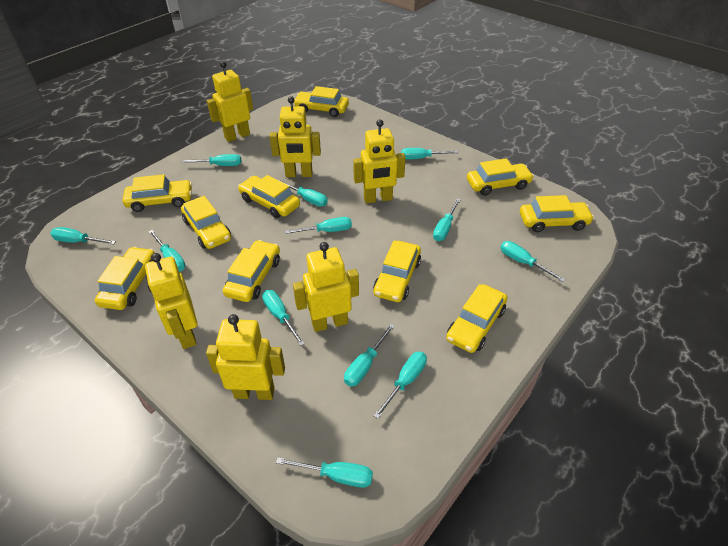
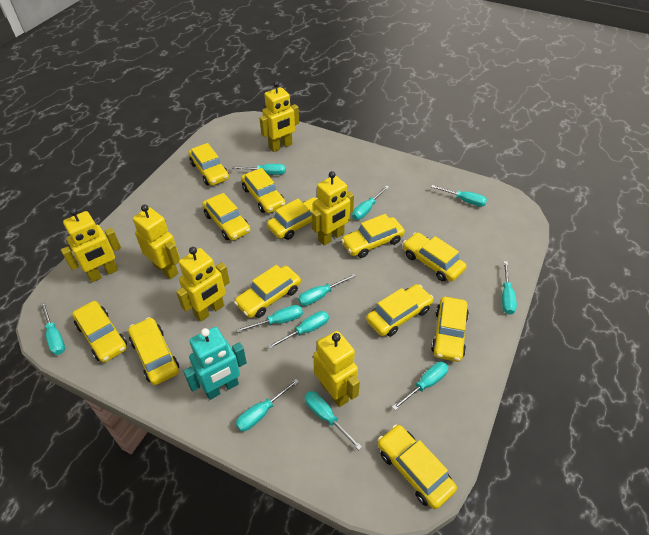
turquoise robot: none = 0 -> [183,327,247,400] = 1
turquoise screwdriver: [50,227,116,244] [149,230,186,272] [182,154,241,166] [262,290,305,346] [276,457,373,488] [279,180,328,207] [285,217,352,234] [344,324,395,387] [374,352,427,419] [401,148,458,159] [433,198,461,241] [500,241,565,282] = 12 -> [41,302,65,355] [232,164,286,175] [236,305,303,333] [236,379,299,431] [268,311,329,349] [298,274,356,306] [305,391,362,450] [352,186,389,220] [392,362,448,410] [432,185,487,207] [502,261,517,315] = 11
yellow car: [95,247,155,310] [122,174,192,212] [181,196,231,249] [223,240,280,302] [238,175,300,218] [294,86,349,117] [373,240,421,302] [446,284,508,353] [467,158,534,196] [520,195,594,232] = 10 -> [72,301,127,363] [128,317,179,385] [189,143,229,186] [202,193,251,241] [234,265,301,318] [241,168,286,213] [267,197,318,240] [341,214,405,258] [366,284,434,337] [378,424,457,509] [403,232,467,281] [431,297,469,362] = 12

